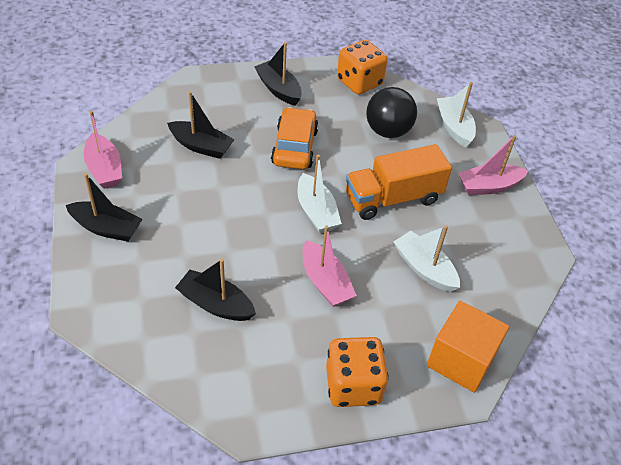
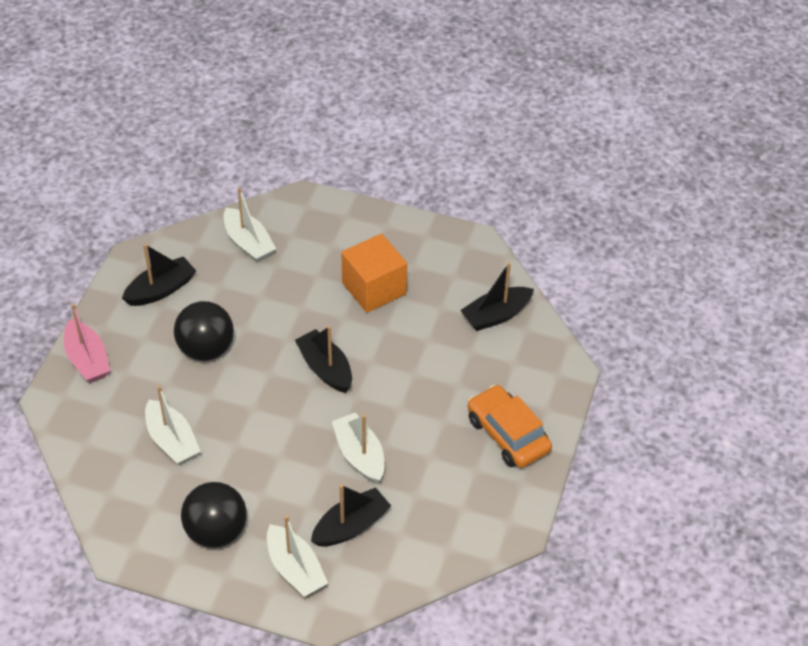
black ball: [366,87,417,138] = 1 -> [174,301,234,361] [181,482,247,548] = 2
orange dice: [326,337,389,407] [337,40,388,95] = 2 -> none = 0
orange truck: [346,144,452,220] = 1 -> none = 0
pink boat: [84,111,122,189] [302,225,357,307] [458,135,529,195] = 3 -> [64,303,110,383] = 1
white boat: [297,155,342,233] [394,225,460,292] [437,82,476,148] = 3 -> [145,386,201,465] [224,187,276,263] [267,515,328,597] [332,413,384,484] = 4

